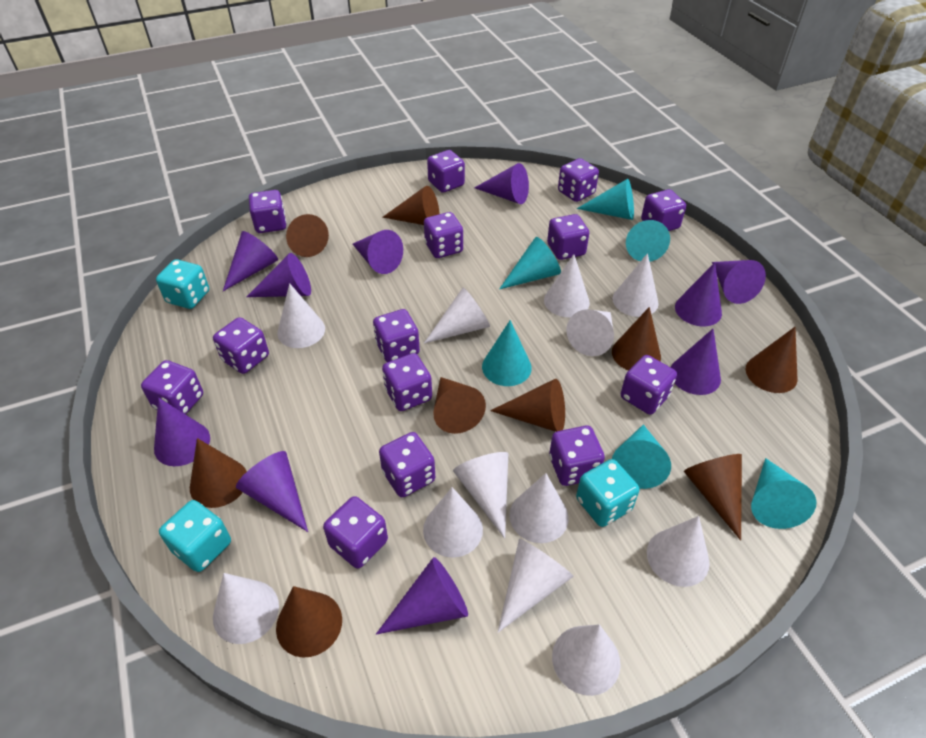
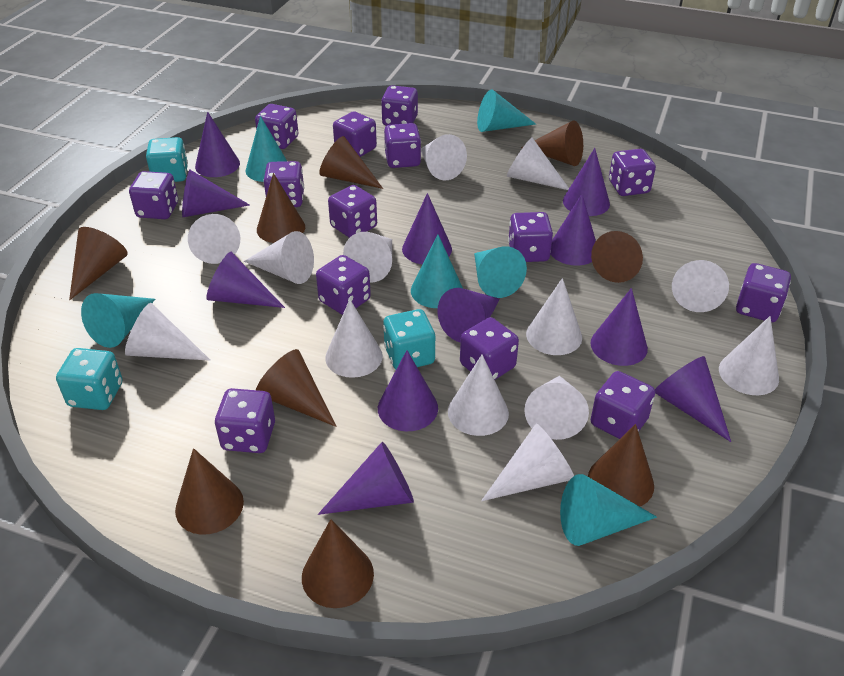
purple cone: [154,398,210,466] [223,231,278,291] [236,451,308,532] [246,253,311,297] [353,230,403,274] [376,557,468,635] [474,163,529,204] [671,329,721,395] [675,263,722,326] [712,260,766,304] = 10 -> [182,170,250,217] [195,112,240,177] [206,252,285,308] [318,442,414,515] [378,350,438,431] [402,193,452,264] [437,288,500,342] [550,194,596,266] [563,148,610,216] [590,288,648,366] [655,356,731,442] = 11
white cone: [213,573,279,644] [277,283,325,348] [423,487,483,558] [424,287,490,344] [453,452,508,539] [498,539,574,632] [509,473,569,543] [544,254,590,317] [552,624,621,696] [566,309,614,356] [613,253,659,317] [647,516,710,587] = 12 -> [125,303,211,361] [188,214,240,264] [244,231,314,284] [325,299,383,378] [343,232,392,282] [421,134,467,180] [448,354,509,436] [481,424,574,501] [507,138,569,190] [524,376,589,440] [526,278,582,355] [672,260,729,312] [719,316,779,395] = 13

